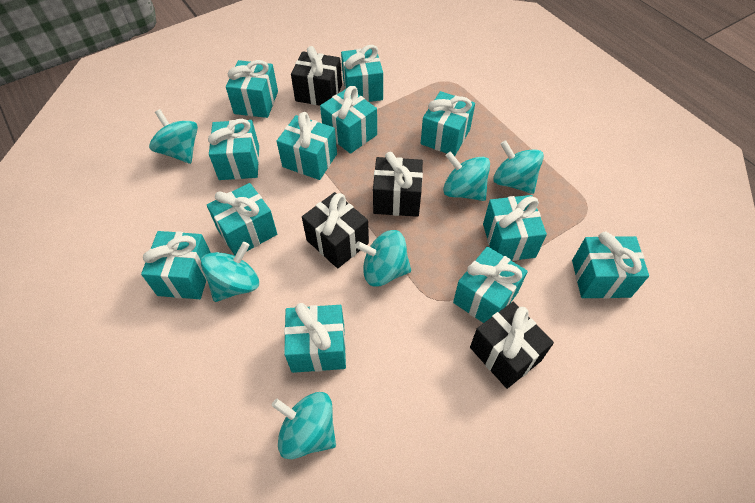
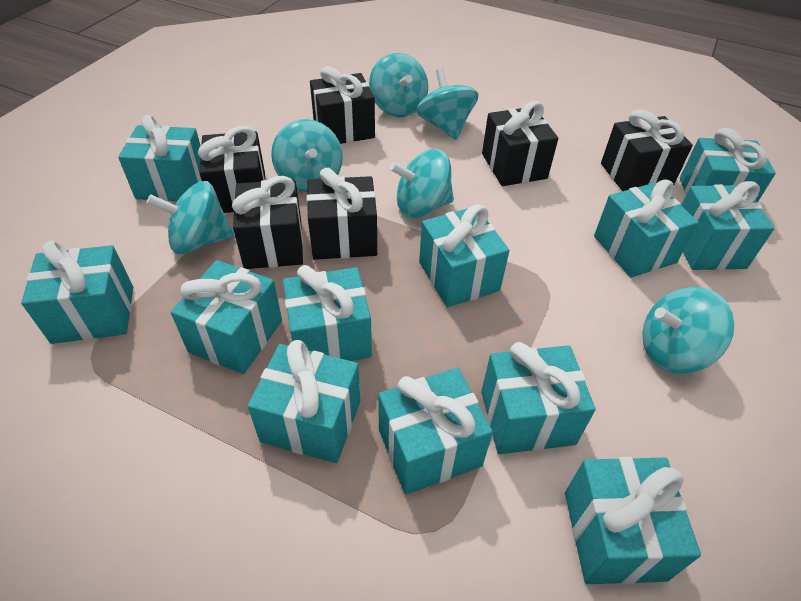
black gift: [291,46,342,106] [302,192,369,268] [373,152,423,217] [470,302,554,389] = 4 -> [198,126,265,213] [232,176,303,269] [307,168,377,260] [310,66,375,144] [482,101,558,186] [601,109,693,191] = 6

